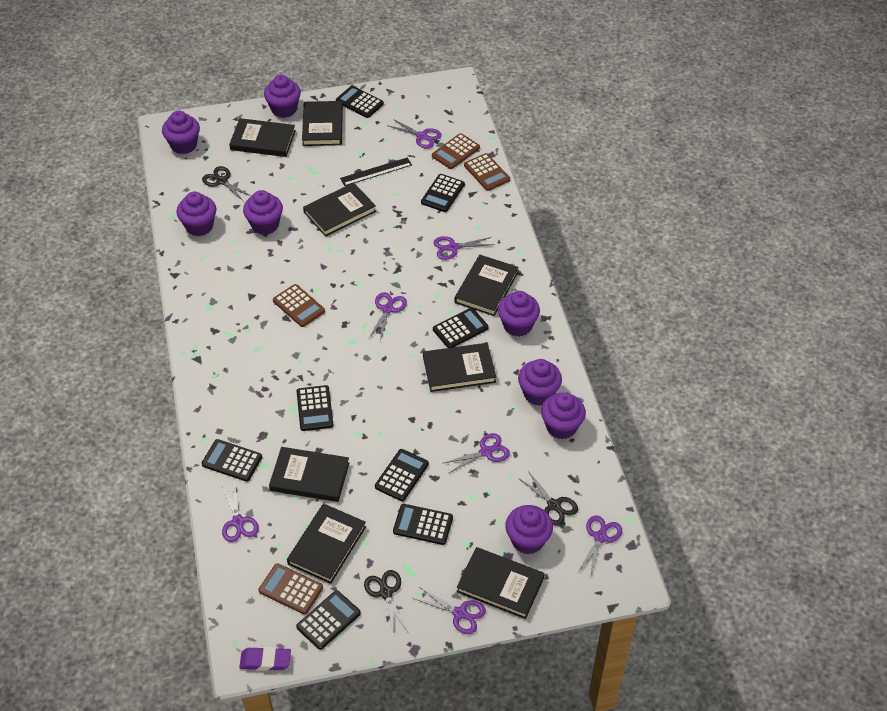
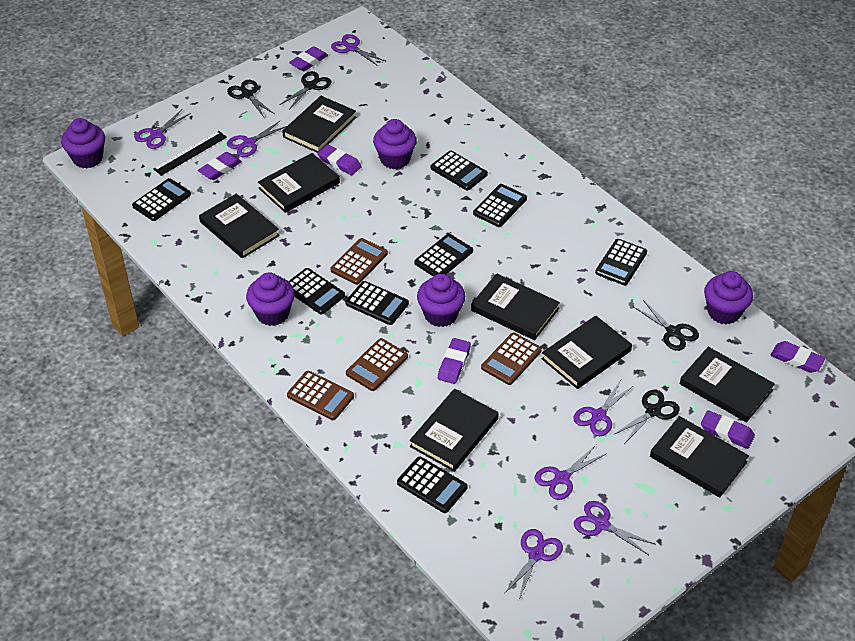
black scissors: [202,166,251,202] [364,570,408,636] [518,471,578,526] = 3 -> [227,80,274,117] [279,71,332,110] [613,390,680,443] [634,299,699,351] = 4
purple cupcake: [162,111,200,154] [176,192,216,236] [243,190,283,235] [264,75,301,118] [498,291,540,337] [505,505,553,555] [518,359,562,406] [541,392,586,439] = 8 -> [61,118,105,169] [246,273,295,326] [373,119,417,169] [417,274,465,327] [704,271,753,324] = 5
purple eraser: [239,647,291,671] = 1 -> [198,152,242,180] [289,46,328,71] [318,144,362,175] [438,338,471,384] [701,410,755,449] [770,341,825,373] = 6

